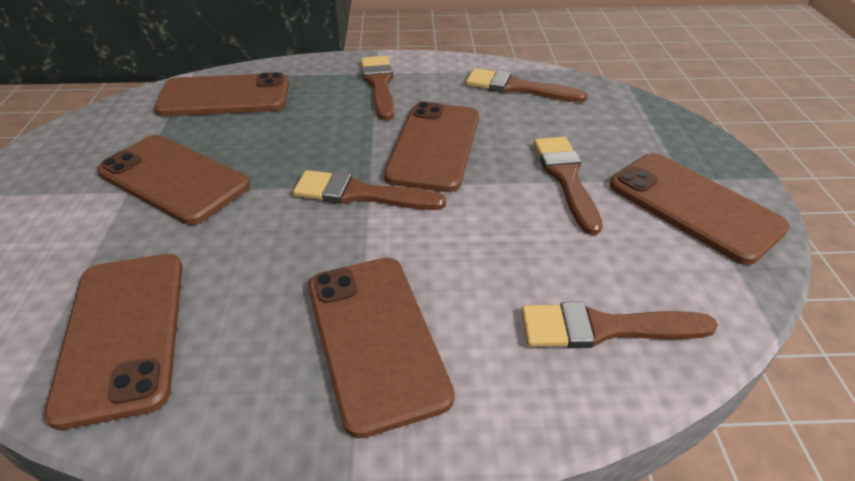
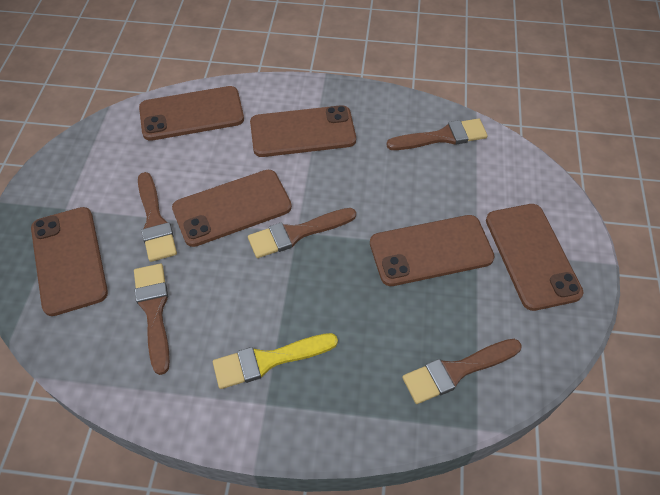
yellow brush: none = 0 -> [213,333,338,389] = 1

